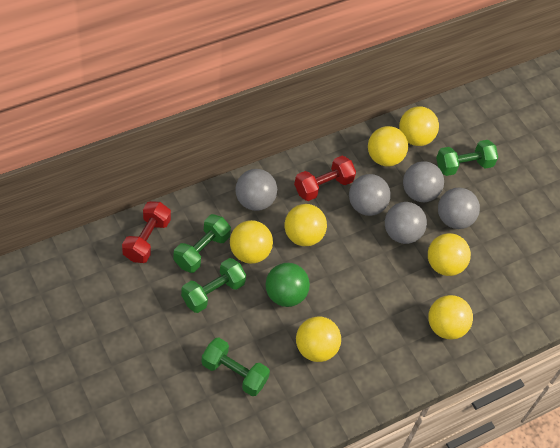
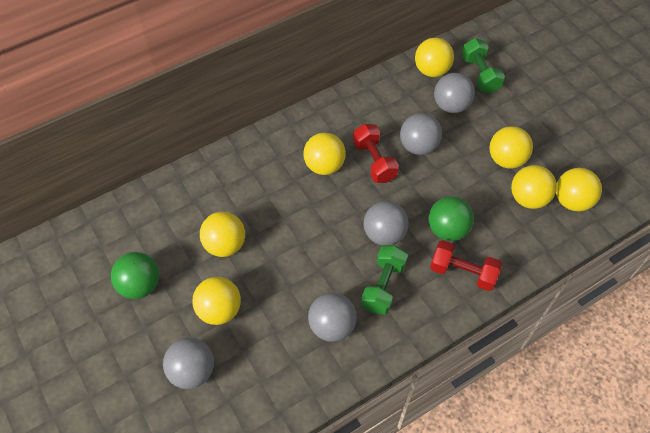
green ball: [265,263,310,307] = 1 -> [111,252,159,299] [428,196,474,241] = 2
green dumbbell: [174,214,231,273] [181,258,246,313] [201,338,270,396] [436,140,498,176] = 4 -> [361,245,408,315] [461,38,505,93] = 2

